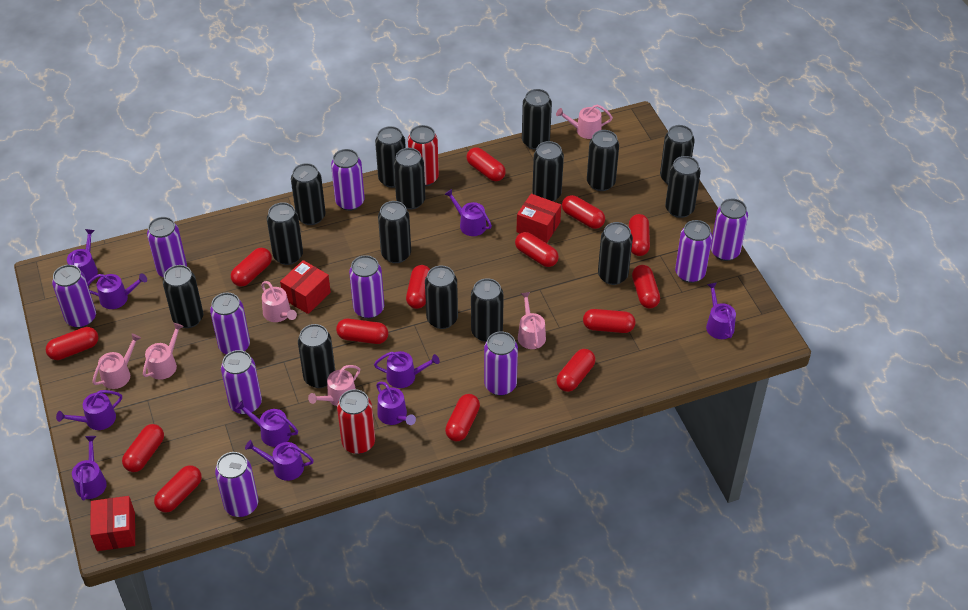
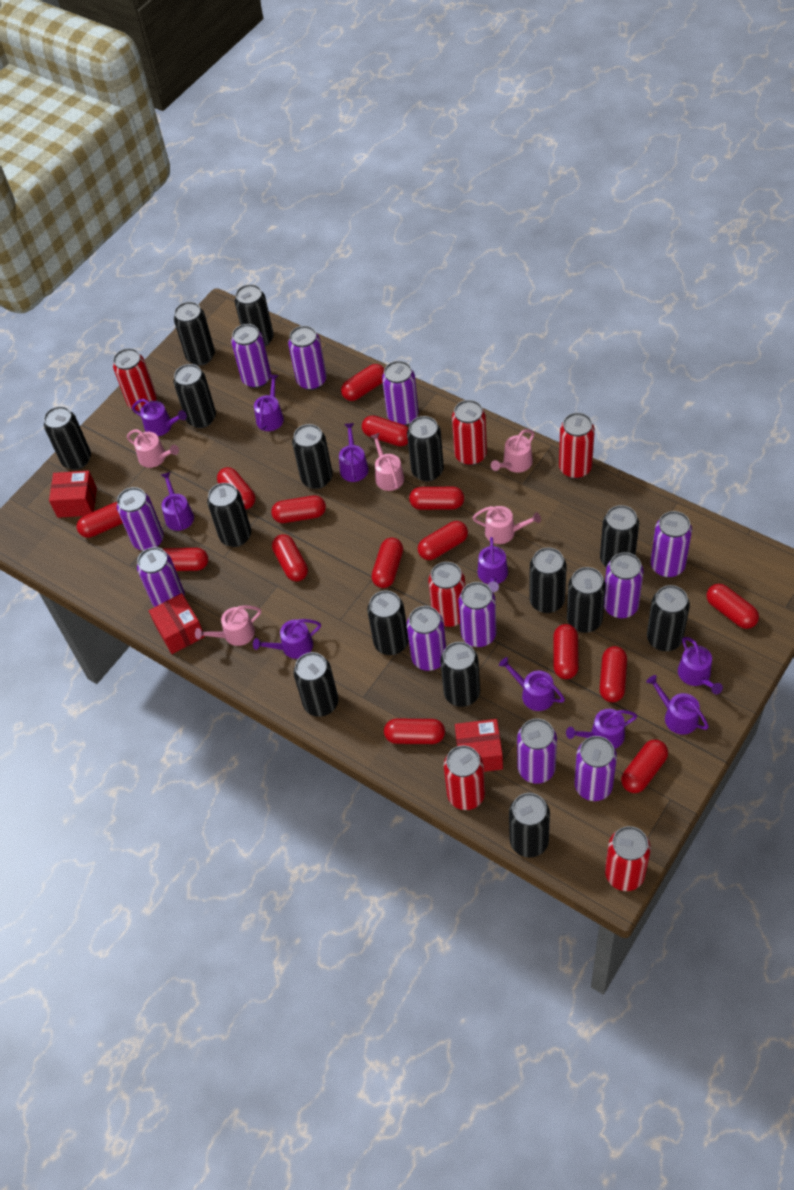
pink watering can: [92,334,141,389] [143,323,183,380] [261,281,297,322] [308,365,360,406] [518,292,546,349] [556,105,613,139] = 6 -> [127,429,179,468] [195,605,261,646] [370,433,404,491] [472,506,541,544] [491,429,534,473] = 5
purple can: [52,265,96,328] [147,217,187,277] [210,293,250,355] [215,452,258,517] [221,350,262,415] [331,149,365,211] [349,255,384,319] [484,332,518,396] [675,220,712,283] [711,199,748,261] = 10 -> [117,487,164,551] [137,547,185,607] [231,324,271,388] [288,326,327,390] [382,361,419,426] [407,606,446,671] [458,582,497,647] [517,718,557,784] [574,736,617,801] [604,552,644,618] [651,511,692,577] = 11
red can: [337,389,375,454] [408,125,439,186] = 2 -> [113,348,157,412] [428,562,465,627] [444,745,485,810] [452,400,487,465] [559,413,595,479] [605,826,651,891] = 6
red capsule: [46,327,98,360] [122,424,164,472] [154,465,202,512] [231,248,272,287] [336,319,388,344] [406,265,430,309] [445,394,480,441] [467,147,506,181] [515,232,559,267] [556,349,596,392] [562,195,605,229] [583,309,636,333] [629,214,650,256] [632,265,660,309] = 14 -> [77,502,123,538] [163,548,208,571] [217,467,255,509] [271,495,326,523] [272,534,308,581] [341,364,384,401] [362,415,408,446] [371,538,403,588] [384,719,445,744] [409,487,464,510] [418,521,468,560] [553,624,579,679] [600,646,627,702] [621,740,668,793] [707,584,759,629] = 15

